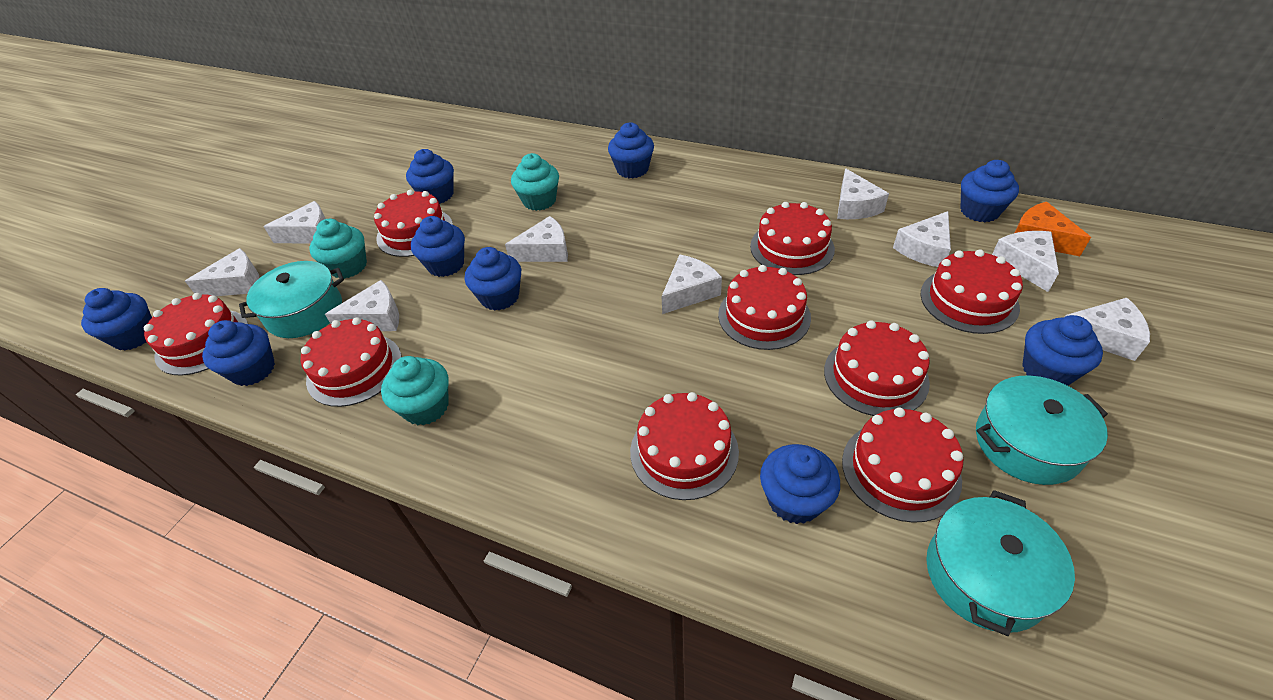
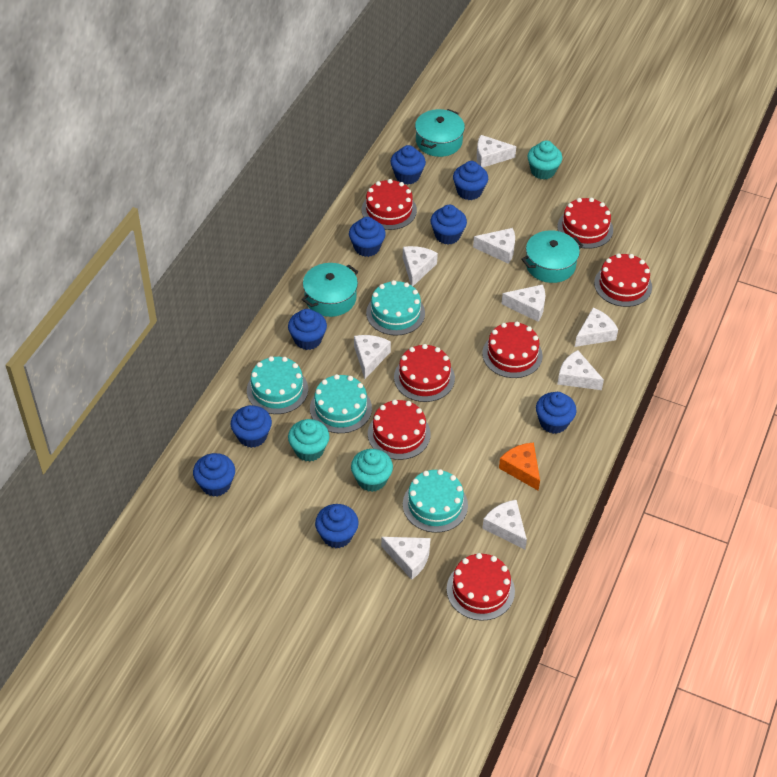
red cake: [144,293,248,376] [301,317,402,407] [374,190,453,257] [630,392,739,500] [718,265,811,350] [750,202,835,275] [824,321,930,416] [842,407,963,523] [920,249,1023,334] = 9 -> [362,179,417,230] [368,400,431,460] [394,344,455,402] [447,553,515,621] [482,322,543,378] [557,198,613,249] [594,253,652,307] = 7
turquoise cake: none = 0 -> [247,356,308,414] [310,374,372,433] [366,280,425,336] [403,469,468,533] = 4

